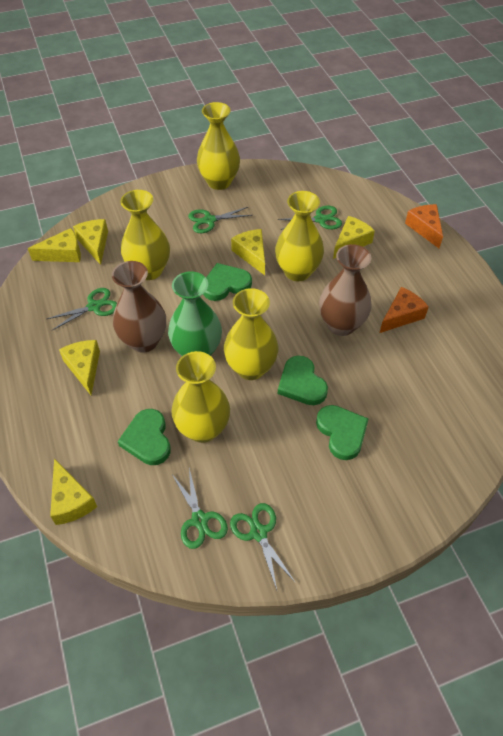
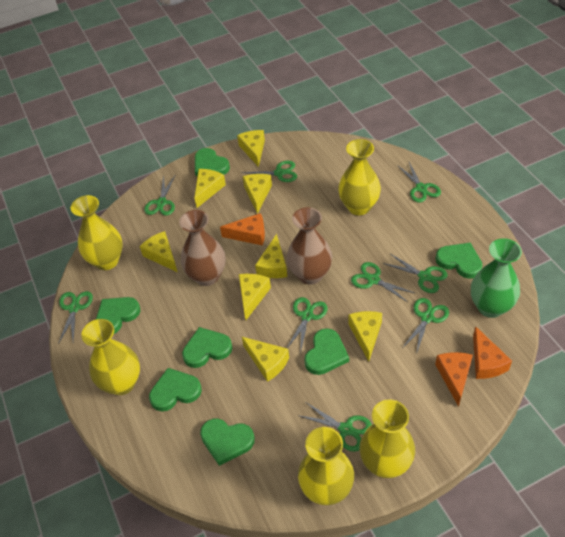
green heart: [118,409,171,465] [203,263,252,301] [278,356,328,405] [316,405,369,460] = 4 -> [96,297,140,334] [149,368,202,411] [182,327,233,368] [195,148,230,176] [200,419,255,466] [304,328,349,375] [435,243,483,279] = 7
green scissors: [47,288,117,330] [171,468,228,549] [188,207,253,233] [230,503,296,590] [277,206,342,230] = 5 -> [58,291,93,344] [144,175,175,215] [241,161,297,182] [287,297,328,354] [298,403,372,452] [351,262,415,303] [383,254,448,293] [397,162,441,203] [403,298,449,354] = 9
orange cheese: [380,287,429,333] [405,204,443,248] = 2 -> [220,213,265,245] [435,352,473,407] [473,326,512,379] = 3
yellow cheese: [28,228,81,262] [50,459,97,525] [59,340,100,395] [73,219,108,265] [231,229,265,275] [333,216,375,259] = 6 -> [140,231,177,272] [195,169,226,208] [237,130,265,167] [239,274,271,320] [242,337,289,382] [243,174,272,214] [255,234,287,278] [349,311,382,362] = 8

